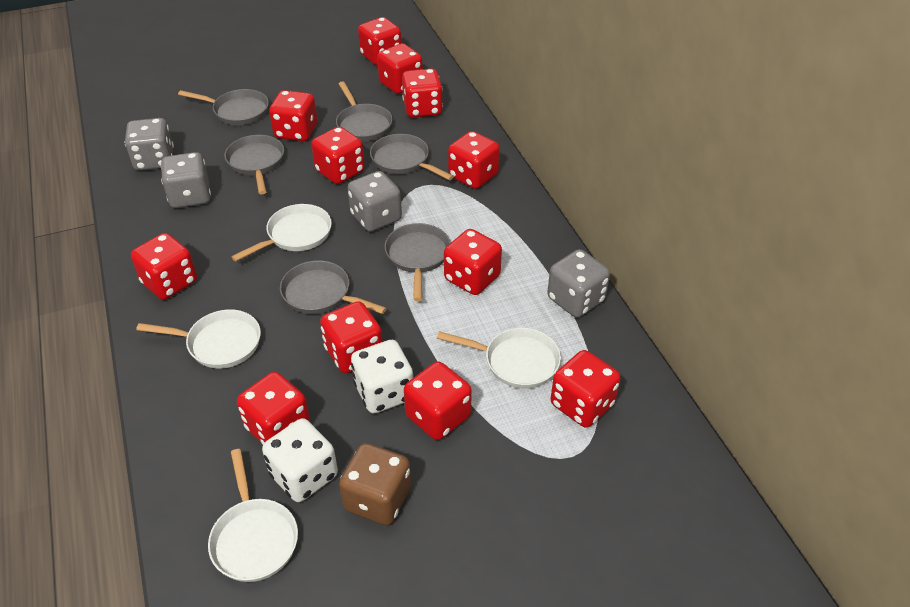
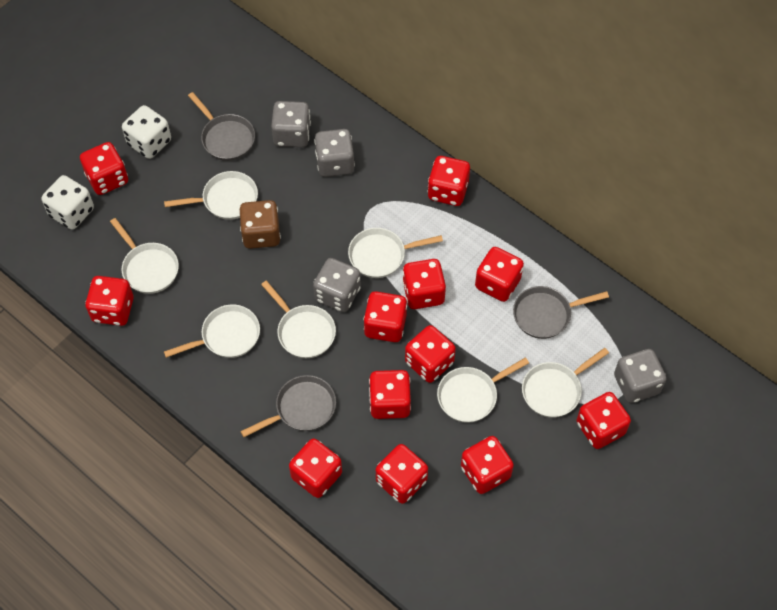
grey pan: [178,89,269,125] [225,135,284,195] [280,260,387,314] [336,81,393,141] [370,134,454,180] [385,223,451,301] = 6 -> [188,92,255,161] [241,375,336,437] [513,286,609,339] = 3
white pan: [136,309,261,368] [208,449,298,582] [231,204,332,262] [437,327,561,389] = 4 -> [110,218,179,294] [164,171,258,220] [164,305,260,358] [261,281,336,358] [348,228,443,278] [437,357,529,423] [522,348,609,418] = 7

